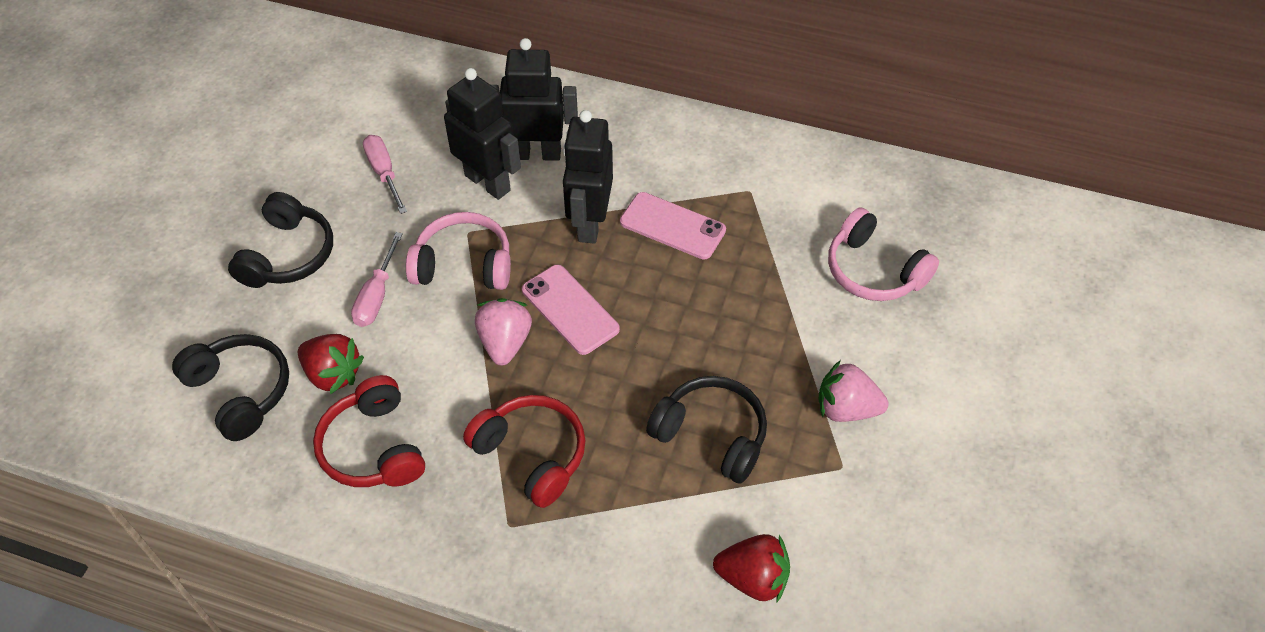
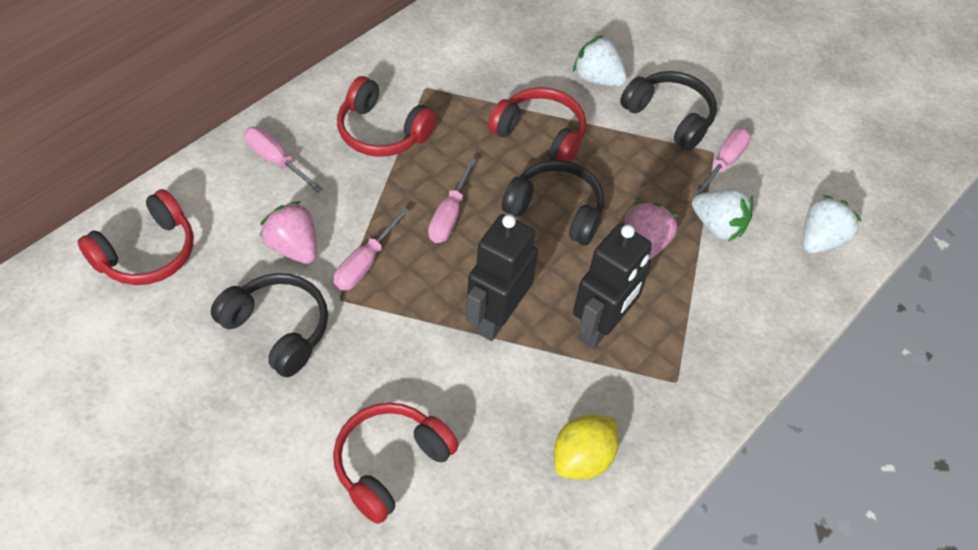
black robot: [444,68,521,200] [492,38,578,161] [563,110,613,244] = 3 -> [466,214,538,341] [573,224,652,349] = 2
pink headphones: [406,212,511,290] [828,207,939,301] = 2 -> none = 0
pink phone: [522,265,620,355] [620,192,726,260] = 2 -> none = 0
pink screwdriver: [351,232,403,327] [363,135,407,214] = 2 -> [244,127,323,193] [334,207,409,291] [428,158,476,243] [694,128,751,196] = 4
red headphones: [313,375,425,487] [463,395,586,508] = 2 -> [77,189,194,285] [333,403,459,524] [337,76,437,157] [488,87,586,162] = 4
red strawberry: [298,334,364,394] [713,534,790,603] = 2 -> none = 0
white strawberry: none = 0 -> [573,35,627,87] [692,189,753,242] [803,194,862,253] = 3
yellow lemon: none = 0 -> [554,415,619,480] = 1

